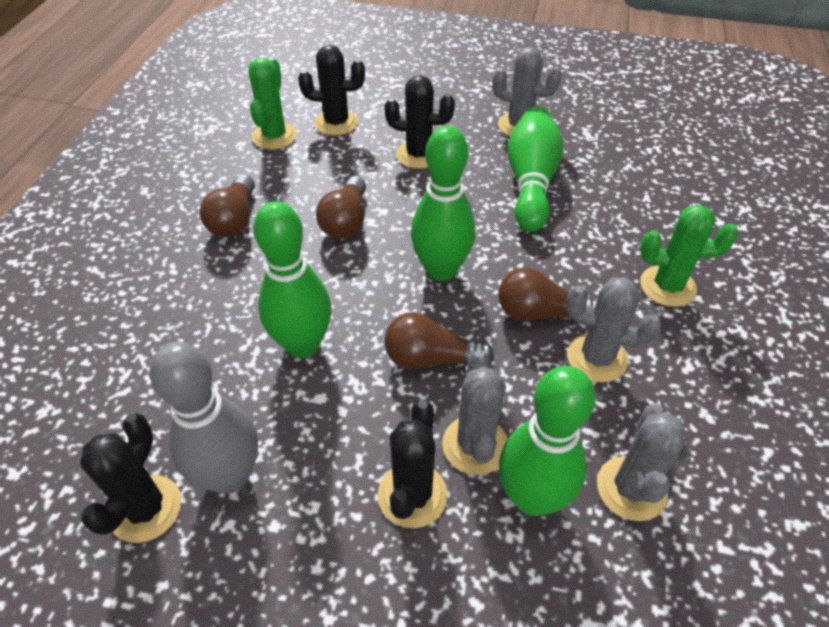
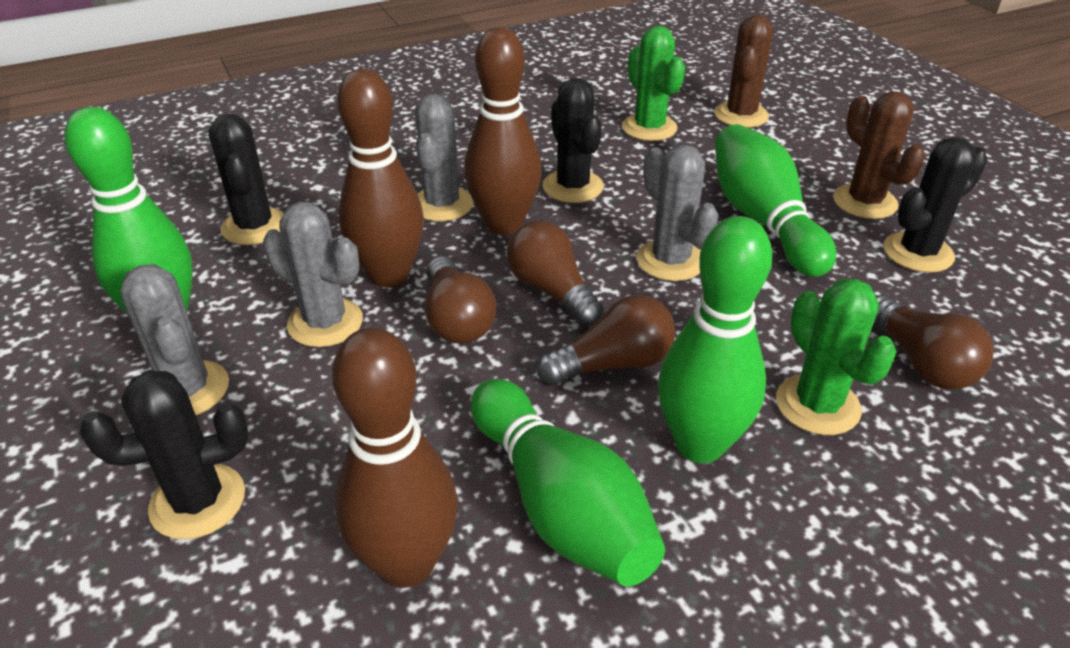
brown bowling pin: none = 0 -> [332,328,458,588] [337,69,424,287] [464,27,542,235] = 3
brown cactus: none = 0 -> [714,15,773,128] [833,91,925,219] = 2
grey bowling pin: [150,342,258,494] = 1 -> none = 0

